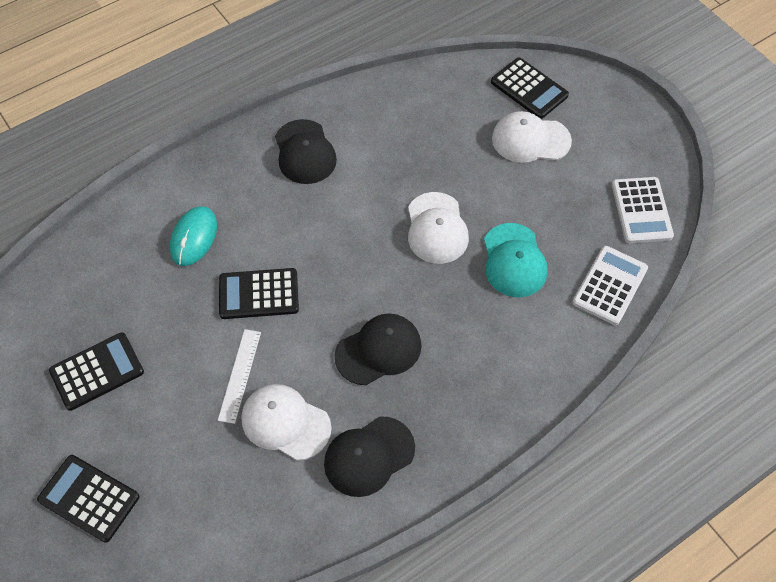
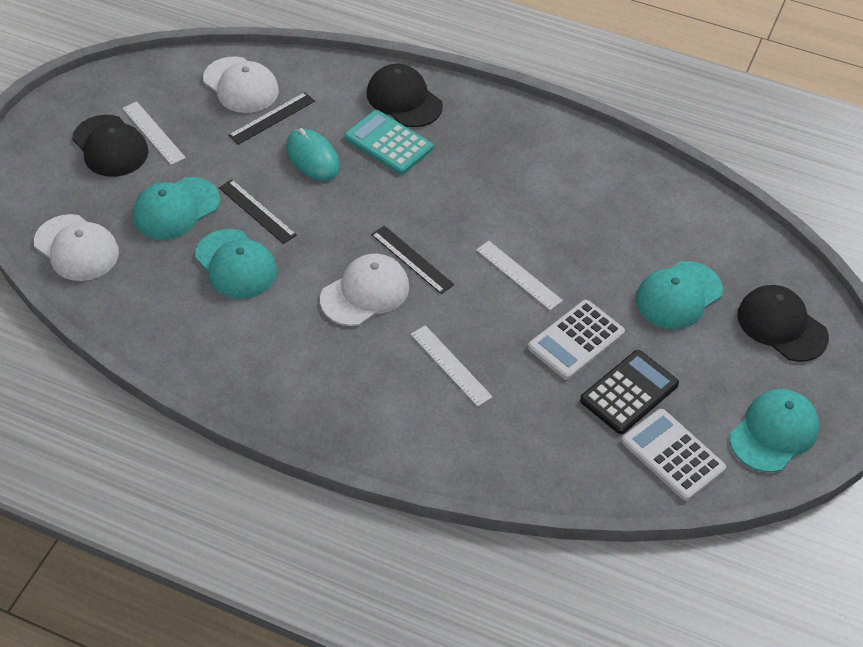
black calculator: [37,455,139,543] [49,332,144,411] [219,268,299,319] [491,58,569,119] = 4 -> [580,350,679,434] = 1
black ruler: none = 0 -> [219,179,297,244] [228,92,315,145] [371,225,454,294] = 3
turquoise calculator: none = 0 -> [345,110,433,175] = 1
turquoise cap: [484,223,547,297] = 1 -> [133,177,220,240] [195,229,277,299] [636,261,723,329] [730,389,820,473] = 4
white ruler: [218,329,261,424] = 1 -> [122,102,186,165] [411,325,493,407] [476,241,563,310] = 3

